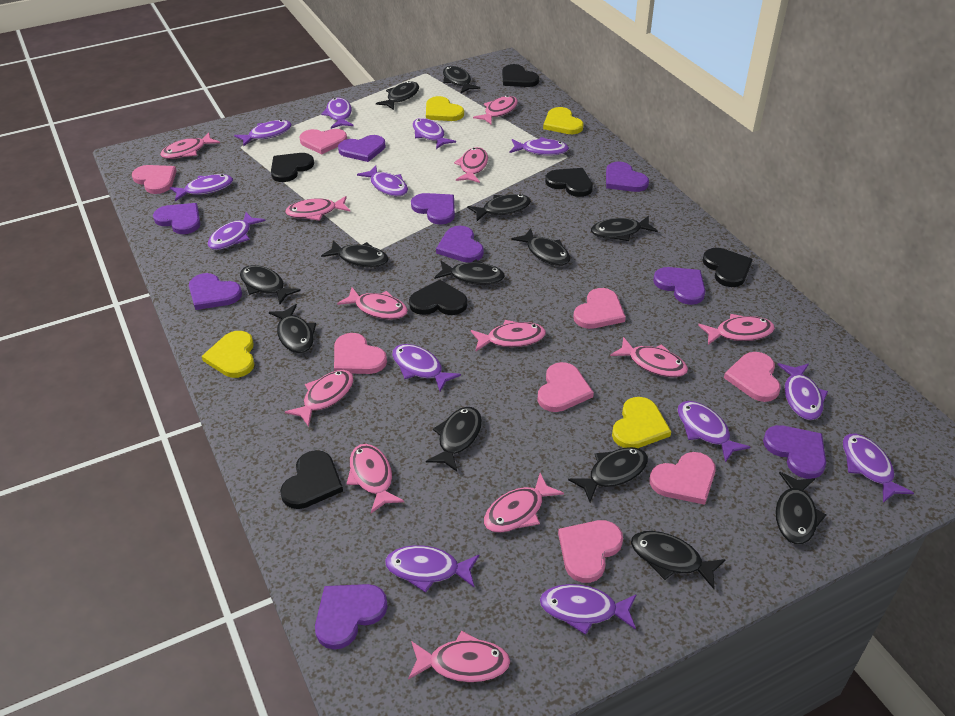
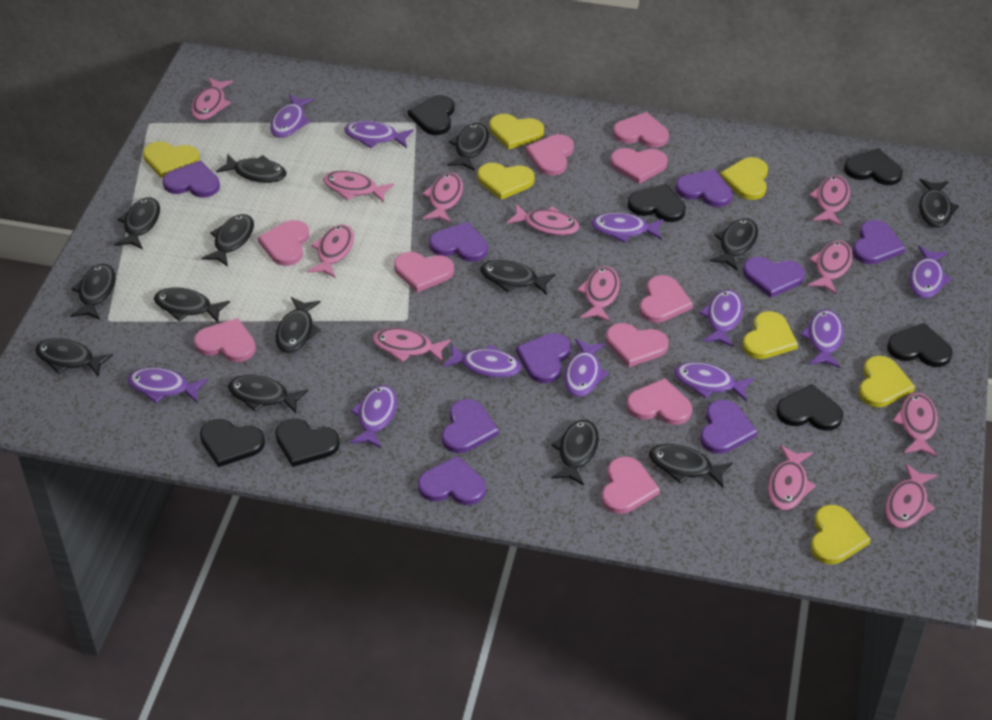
black fish: [240,265,301,304] [269,304,316,353] [321,240,389,267] [376,81,419,110] [426,407,482,471] [434,259,505,285] [443,66,480,93] [467,194,531,221] [512,228,570,266] [568,447,648,502] [591,216,658,241] [631,531,726,589] [776,472,827,544] = 13 -> [35,338,113,377] [70,264,115,319] [114,197,160,249] [154,288,230,322] [201,214,254,267] [216,154,287,183] [228,375,308,413] [276,297,321,353] [448,123,489,171] [480,260,555,295] [551,420,599,486] [649,444,732,488] [710,218,758,271] [919,179,959,228] = 14
black heart: [271,153,314,182] [280,450,343,509] [409,280,468,315] [502,64,539,87] [545,168,593,197] [702,248,753,287] = 6 -> [200,419,265,467] [275,418,340,467] [408,95,455,135] [628,184,686,222] [776,384,843,431] [844,148,903,185] [887,323,953,367] = 7
pink heart: [132,165,176,194] [299,129,347,155] [334,333,387,374] [537,362,594,412] [558,520,623,583] [573,288,626,329] [650,452,716,505] [724,352,781,402] = 8 -> [194,318,256,362] [258,220,309,266] [394,252,454,293] [525,134,574,176] [602,457,660,514] [606,323,669,367] [610,148,668,184] [613,112,669,148] [627,379,692,425] [640,275,693,323] = 10
purple fish: [170,174,233,201] [208,212,265,250] [234,120,292,146] [321,98,354,129] [357,165,408,196] [385,545,479,593] [392,344,461,392] [413,118,456,149] [509,137,569,156] [540,584,637,635] [677,401,750,463] [777,363,828,420] [843,434,914,503] = 13 -> [127,367,208,403] [270,94,314,138] [344,121,414,148] [350,385,397,449] [442,344,522,378] [564,339,609,397] [591,213,664,243] [674,362,754,402] [699,290,743,347] [800,310,844,368] [909,246,952,298] = 11
yellow heart: [202,331,255,378] [426,96,464,121] [543,107,584,134] [612,397,671,448] = 4 -> [143,141,200,178] [477,163,534,200] [489,114,544,150] [720,157,768,200] [742,311,798,359] [810,505,871,564] [859,356,915,407] = 7

